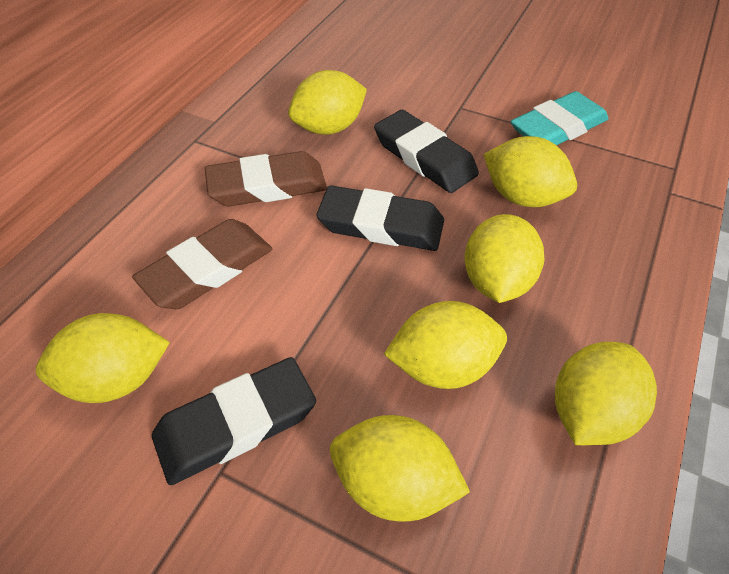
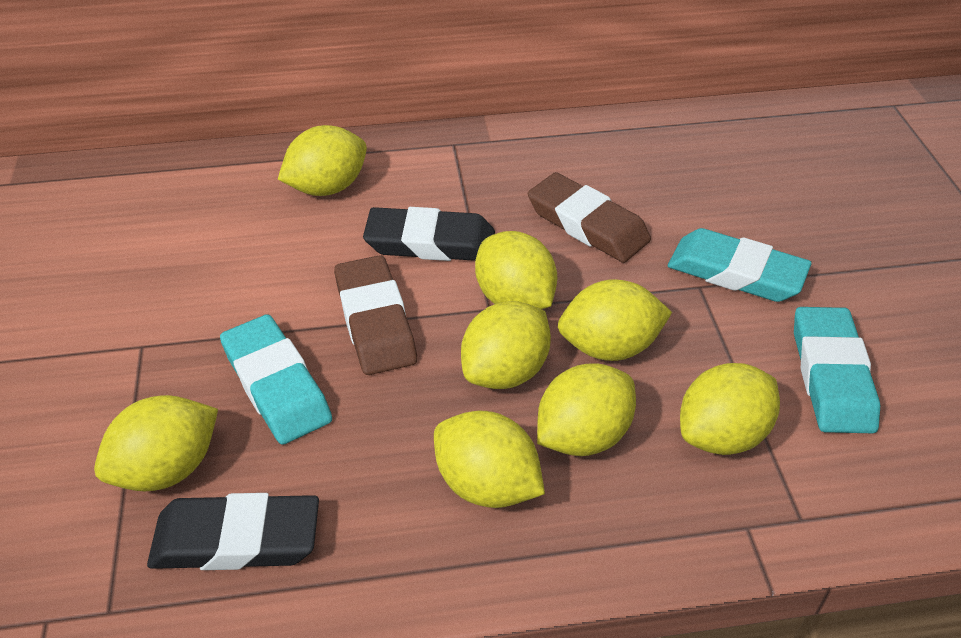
black eraser: [152,357,316,485] [316,185,444,251] [374,110,479,193] = 3 -> [147,493,319,570] [363,207,495,261] = 2
turquoise eraser: [510,91,608,145] = 1 -> [220,314,332,445] [668,228,812,302] [794,307,880,433] = 3
yellow lemon: [36,313,170,403] [288,70,367,135] [330,415,470,522] [384,301,507,389] [464,214,545,303] [483,136,577,207] [555,342,657,445] = 7 -> [94,395,218,491] [278,125,367,196] [434,411,545,508] [461,301,551,389] [475,231,557,309] [537,363,636,456] [558,279,672,361] [680,363,780,455] = 8

